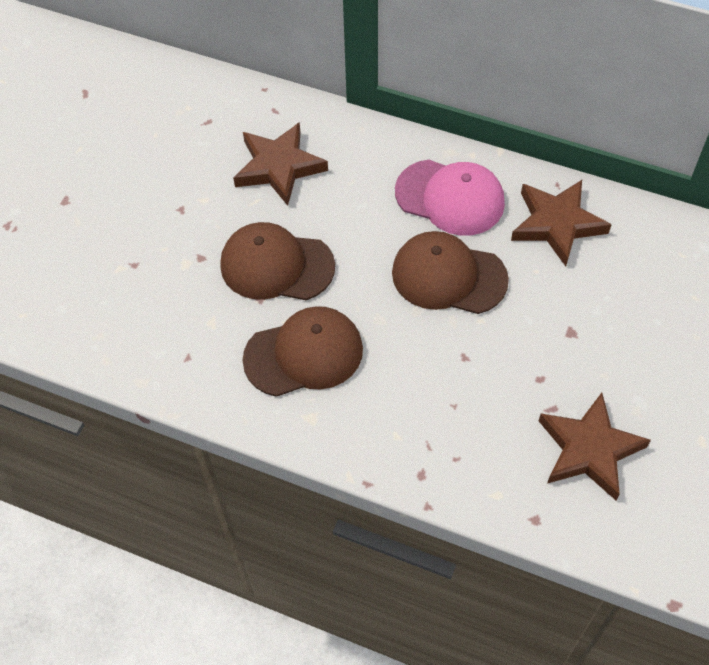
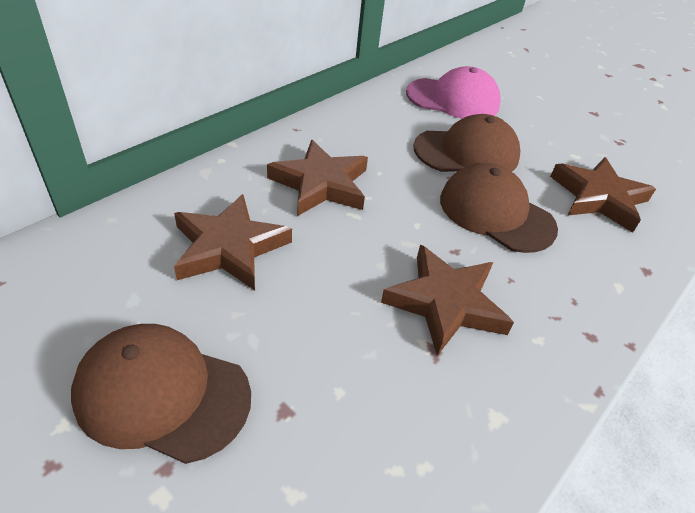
brown star: [233,122,328,206] [511,180,612,266] [539,393,651,500] = 3 -> [174,194,292,291] [267,140,368,216] [381,245,514,356] [550,157,656,233] = 4

